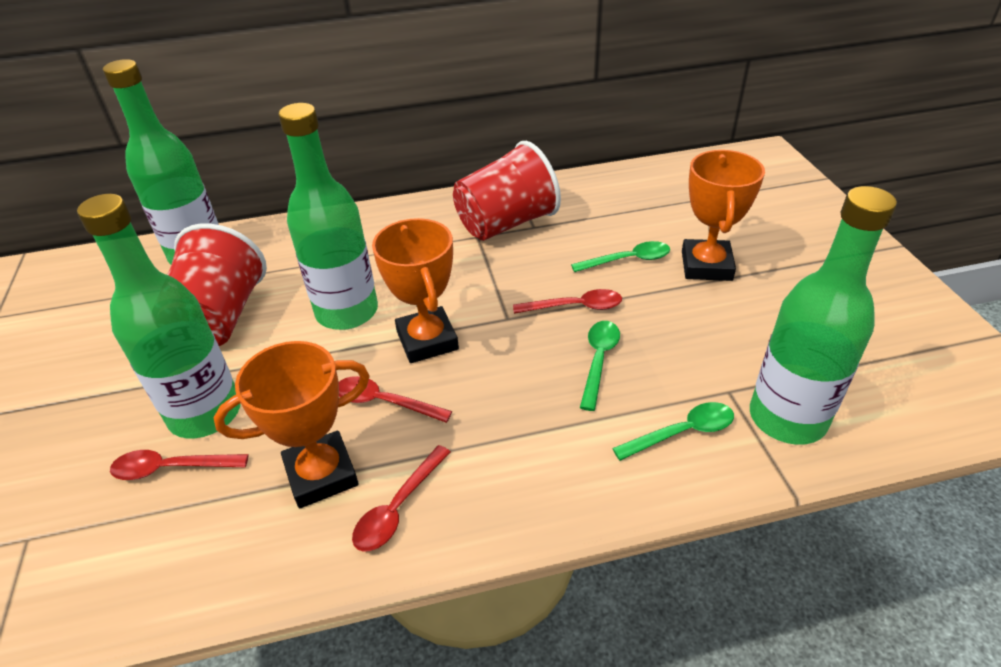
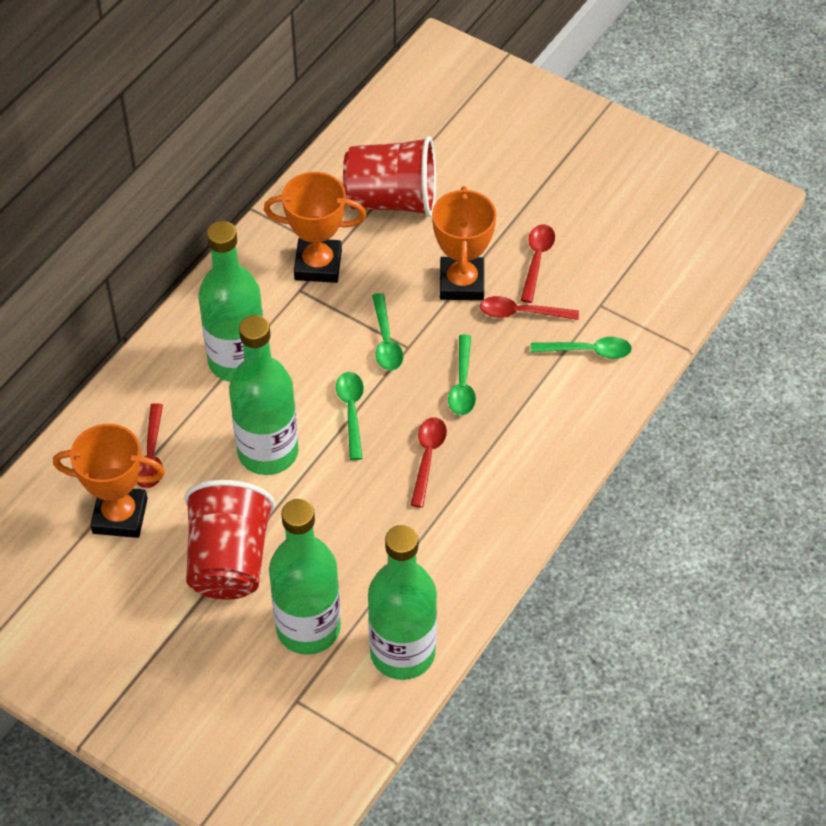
green spoon: [571,241,670,272] [580,321,620,411] [612,402,734,461] = 3 -> [336,372,364,460] [372,293,403,371] [448,335,476,415] [531,337,632,359] = 4

